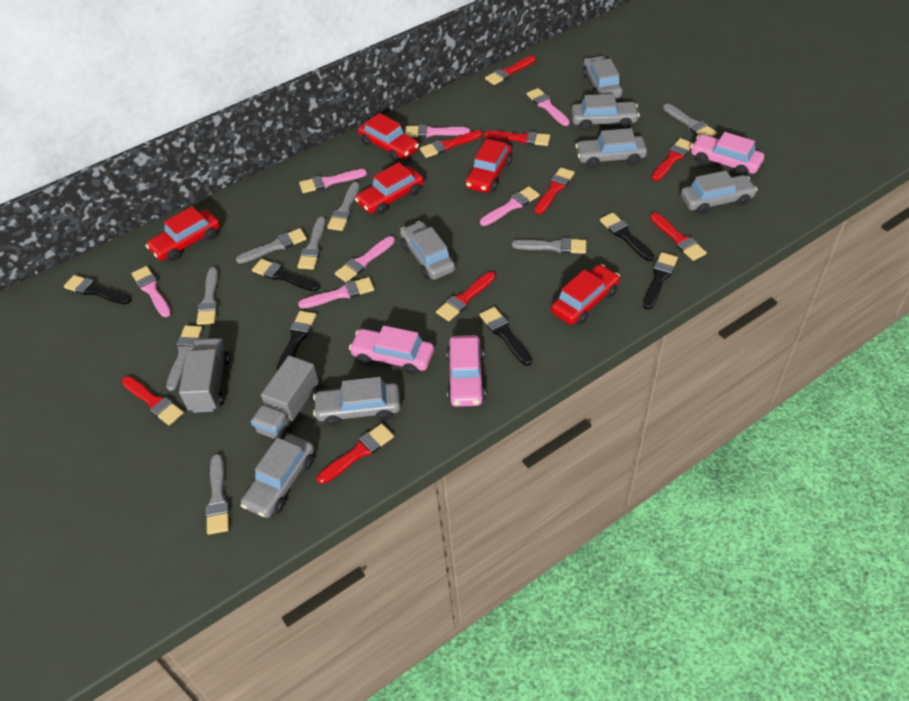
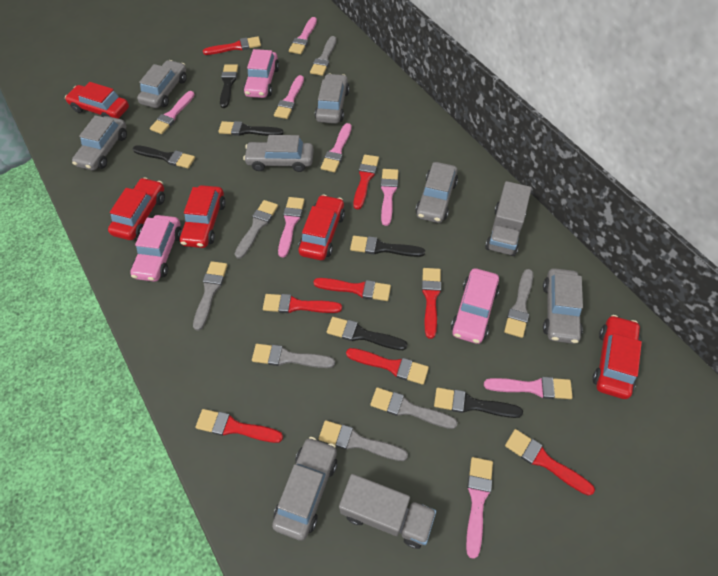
grey brush: [166,325,202,391] [196,267,218,325] [206,454,229,535] [236,228,307,264] [297,217,326,270] [327,182,360,231] [512,238,586,254] [663,104,717,137] = 8 -> [193,261,228,331] [235,200,278,259] [252,344,335,368] [310,36,336,76] [319,420,408,461] [370,387,458,429] [504,269,533,338] = 7
pink brush: [132,266,171,317] [298,277,374,309] [299,169,367,193] [335,236,395,282] [405,125,470,138] [480,186,540,226] [527,88,570,126] = 7 -> [150,91,195,134] [274,75,304,119] [278,197,305,258] [289,17,317,54] [321,123,352,172] [381,169,399,226] [466,457,493,559] [484,377,573,399] = 8
red brush: [122,376,184,425] [317,423,394,484] [420,130,482,158] [436,272,495,321] [484,131,550,146] [485,56,536,85] [535,167,575,214] [650,213,707,261] [652,138,694,181] = 9 -> [195,409,283,443] [203,36,261,55] [263,294,342,313] [313,278,391,301] [346,348,429,385] [353,155,379,209] [422,268,441,339] [505,429,595,496] = 8

